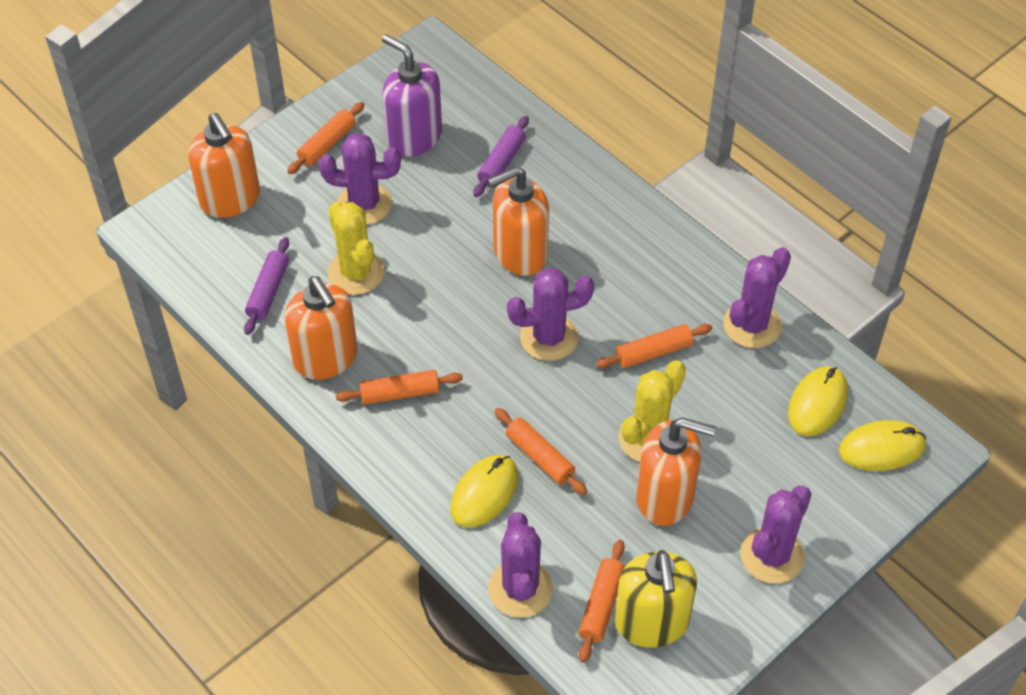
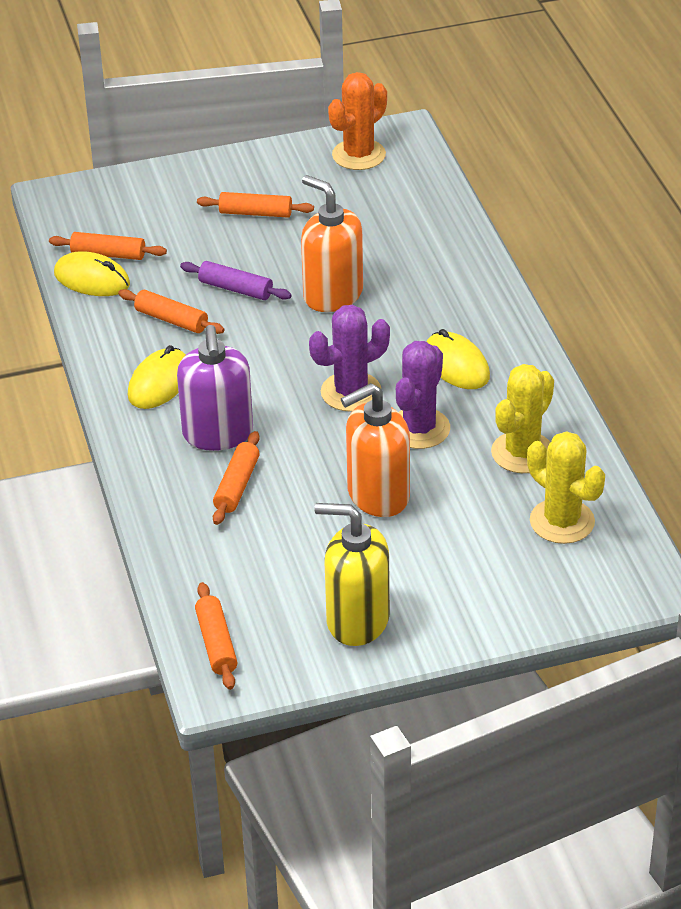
orange cactus: none = 0 -> [328,72,387,170] = 1
orange soap dispenser: [188,113,260,218] [285,276,358,380] [488,166,549,276] [636,417,716,526] = 4 -> [301,175,363,312] [341,383,410,517] = 2
purple cactus: [319,133,401,225] [488,512,553,618] [507,268,594,361] [723,247,791,348] [740,486,812,584] = 5 -> [309,305,390,412] [396,341,450,449] = 2
purple rolling pin: [244,237,289,335] [474,116,529,197] = 2 -> [180,261,291,300] = 1

